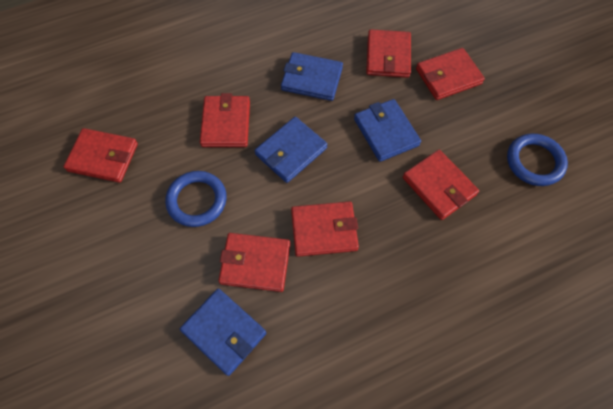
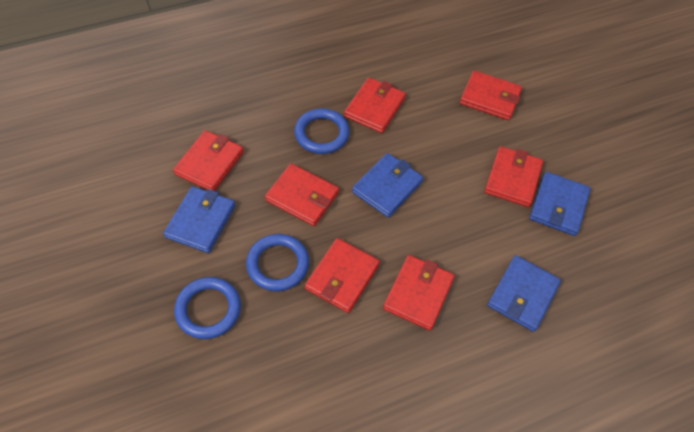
blue ring: [165,171,226,227] [507,134,568,186] = 2 -> [174,277,241,339] [246,234,309,291] [294,108,349,154] = 3

